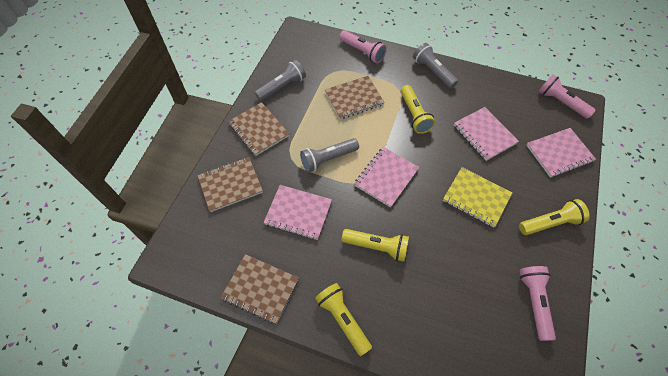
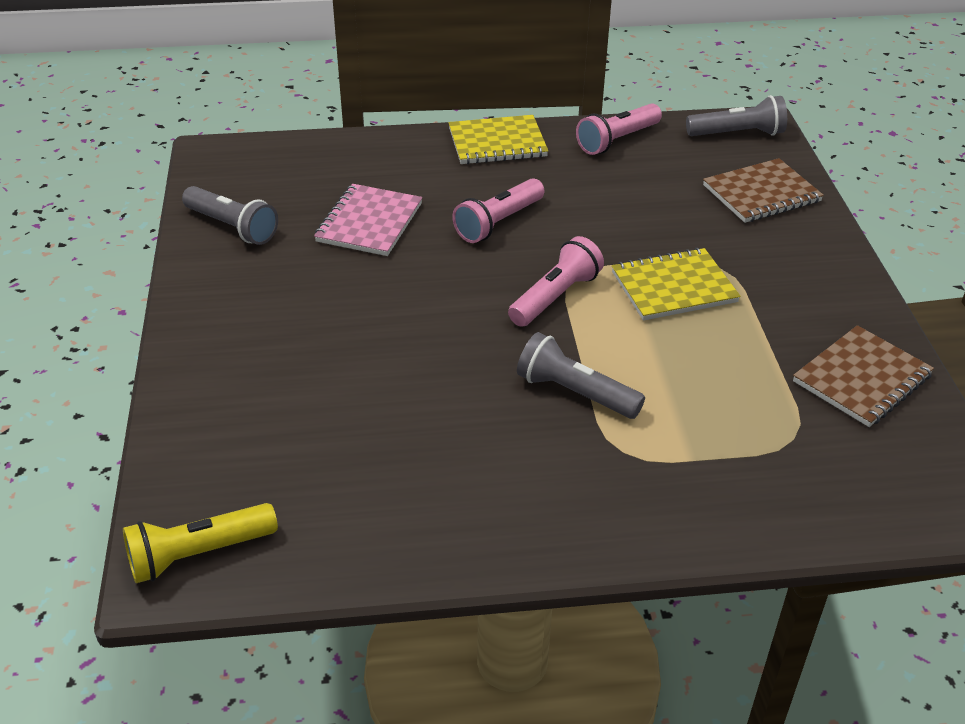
brown notebook: [197,157,263,212] [220,254,299,324] [228,102,289,156] [325,76,385,119] = 4 -> [703,158,824,223] [793,325,934,427] = 2
pink notebook: [263,185,332,240] [354,147,419,208] [454,107,519,161] [526,128,596,178] = 4 -> [314,184,422,256] = 1
yellow flashlight: [315,283,372,356] [342,229,409,262] [401,85,435,134] [519,199,590,235] = 4 -> [123,503,278,583] = 1
yellow notebook: [443,167,513,228] = 1 -> [449,115,548,164] [612,248,741,321] = 2

